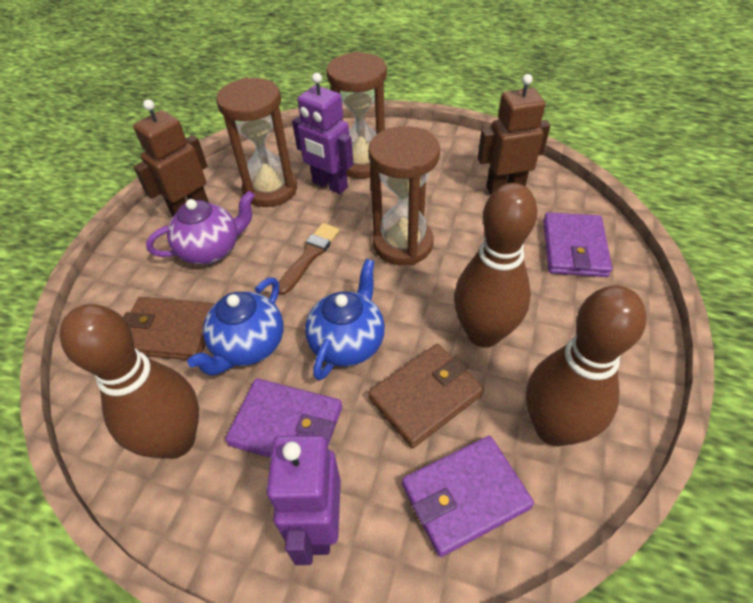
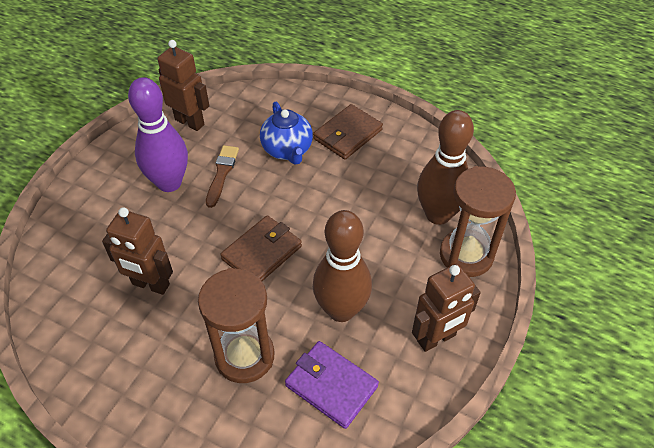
blue teapot: [187,278,283,376] [305,259,385,380] = 2 -> [260,102,313,165] = 1
brown bowling pin: [60,304,199,459] [454,183,538,348] [526,285,646,446] = 3 -> [313,210,372,322] [417,110,474,225] = 2
brown hourglass: [216,77,297,207] [326,52,387,179] [368,126,440,265] = 3 -> [198,268,274,383] [440,166,516,277] = 2
brown robot: [133,99,209,217] [478,74,550,195] = 2 -> [102,207,173,295] [157,40,209,131] [412,264,481,352] = 3
purple bowling pin: none = 0 -> [128,77,188,192] = 1
purple robot: [267,432,341,565] [292,73,353,194] = 2 -> none = 0
purple teapot: [146,191,255,265] = 1 -> none = 0
purple wallet: [225,378,342,458] [402,436,534,557] [543,212,612,277] = 3 -> [285,341,379,429] = 1

